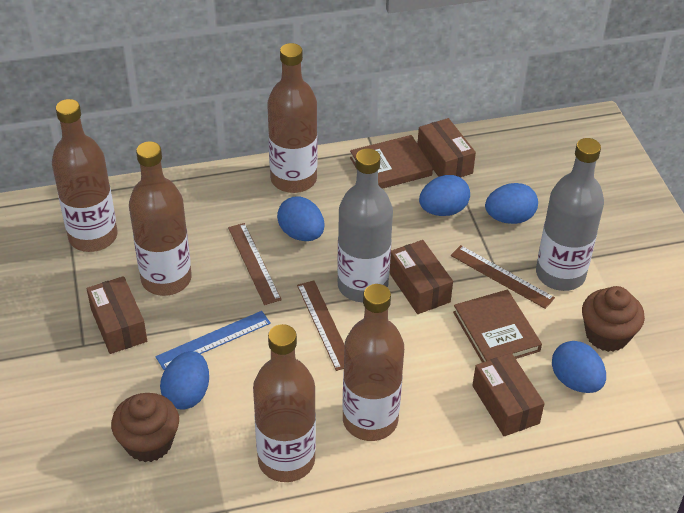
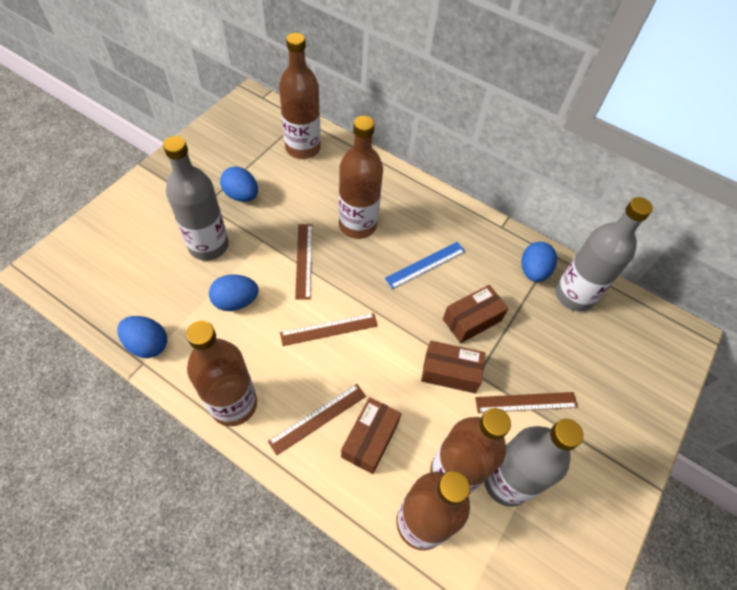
blue egg: [160,351,209,410] [277,197,325,241] [419,175,470,216] [485,183,538,224] [552,341,606,393] = 5 -> [117,316,167,358] [209,275,259,311] [220,166,258,202] [522,242,557,282] = 4
brown book: [350,135,433,189] [453,290,542,363] = 2 -> none = 0
brown box: [87,276,147,354] [389,240,453,314] [417,118,476,177] [472,353,545,436] = 4 -> [341,397,401,474] [421,341,485,393] [443,285,509,343] = 3
brown cupcake: [111,393,179,462] [582,286,645,352] = 2 -> none = 0
brown ruler: [228,223,282,305] [297,280,344,371] [451,245,555,309] = 3 -> [268,384,366,456] [280,313,378,346] [295,224,312,300] [475,392,578,413] = 4
grey bottle: [337,149,393,302] [536,138,604,291] = 2 -> [163,136,229,261] [484,419,583,507] [556,197,653,312] = 3

